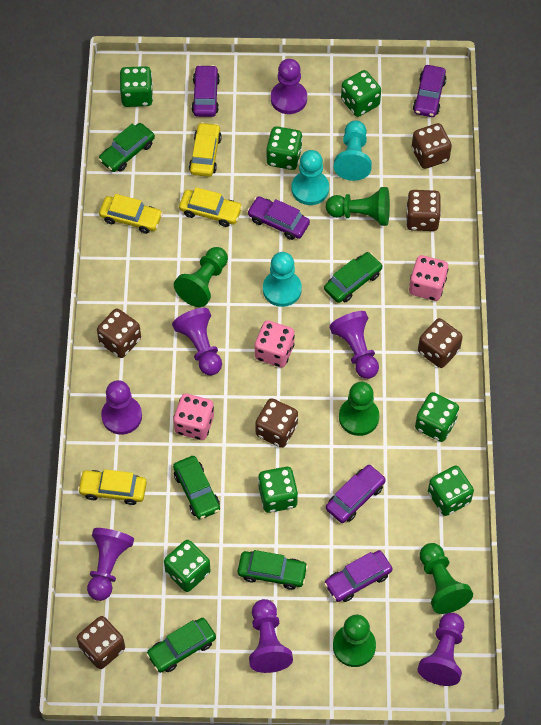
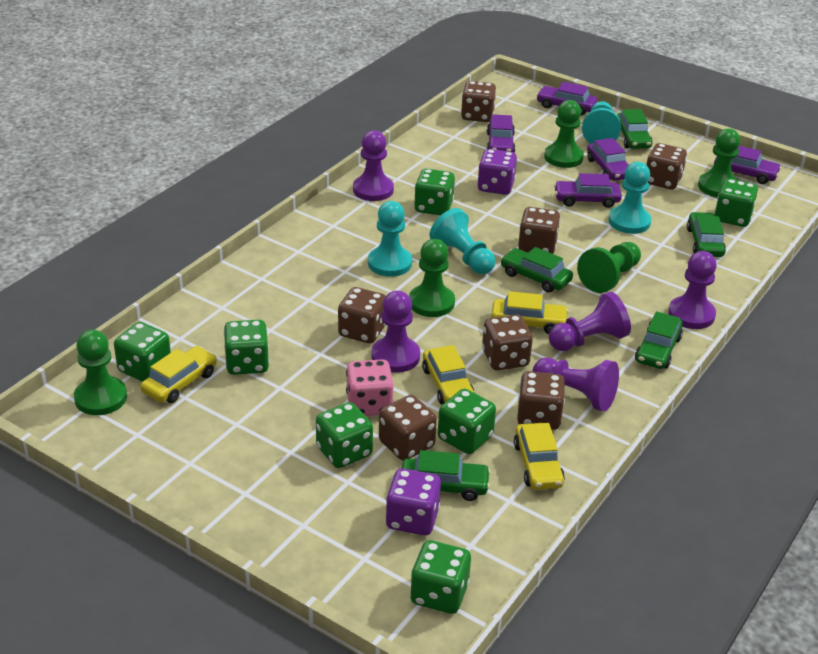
brown dice: [77,616,125,669] [97,308,141,358] [255,398,298,448] [406,190,441,231] [412,123,452,169] [418,318,463,368] = 6 -> [338,287,386,343] [379,395,437,461] [461,81,496,122] [482,315,533,370] [517,371,565,430] [518,207,560,254] [647,143,687,190] = 7
pink dice: [173,394,214,440] [255,320,295,368] [409,255,448,301] = 3 -> [346,359,393,416] = 1
purple dice: none = 0 -> [386,468,441,536] [477,149,517,195] = 2
purple pawn: [87,528,134,601] [101,380,142,435] [172,308,222,375] [249,599,293,673] [271,59,307,114] [329,311,379,379] [417,613,464,686] = 7 -> [353,130,394,201] [371,291,420,373] [532,358,619,412] [549,292,631,351] [668,251,717,329] = 5
turquoise pawn: [263,252,302,307] [292,150,329,205] [334,120,372,181] = 3 -> [368,201,412,277] [429,208,495,274] [582,101,621,143] [608,162,651,234] = 4

